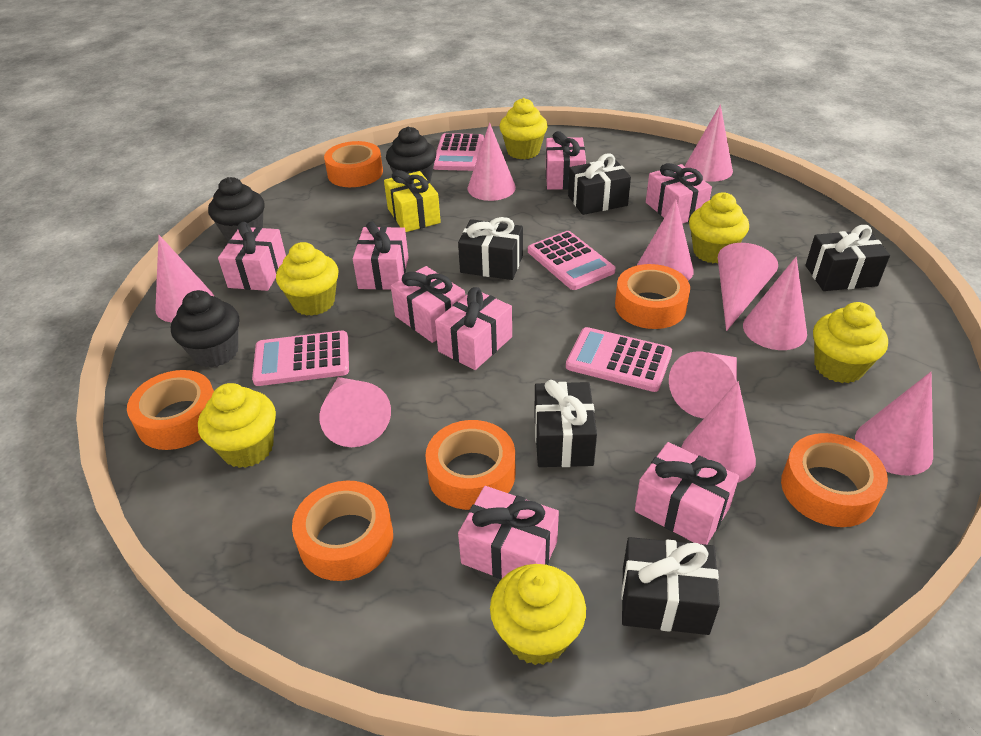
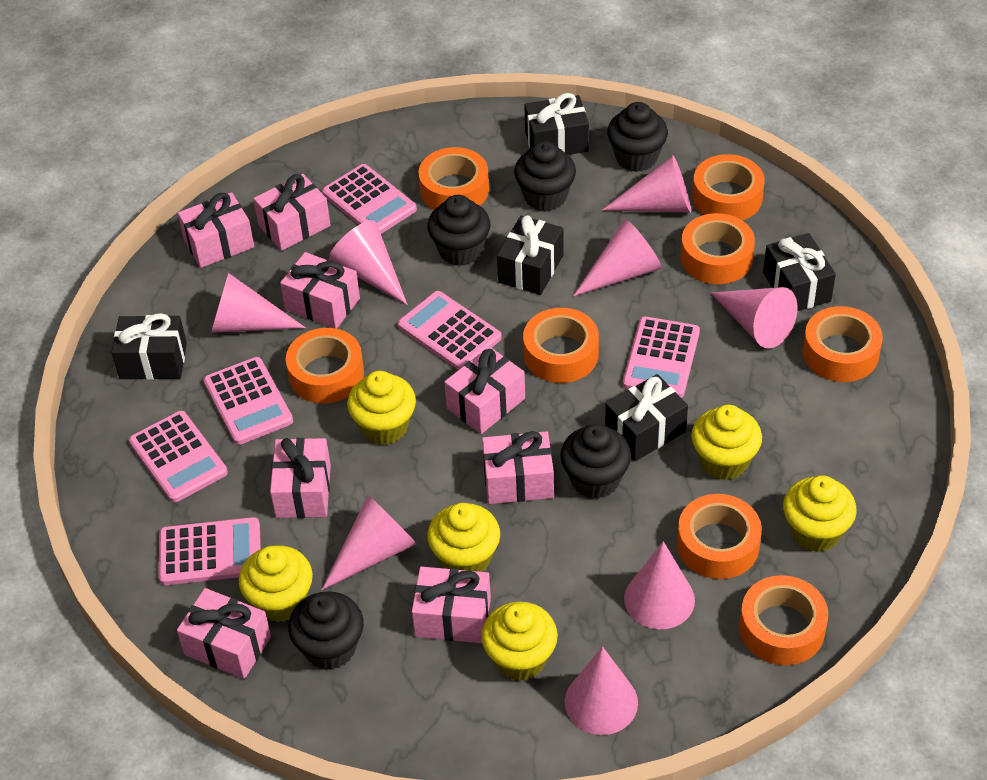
black cupcake: [171,290,239,368] [208,177,265,241] [386,126,436,182] = 3 -> [288,591,364,670] [427,195,491,266] [514,141,576,212] [560,424,631,499] [607,102,668,172] = 5
orange tape: [127,370,214,450] [292,481,393,581] [324,141,383,187] [425,420,515,510] [615,264,690,329] [781,433,888,527] = 6 -> [286,328,364,404] [419,147,489,210] [523,308,599,383] [677,494,762,579] [681,213,755,284] [692,154,765,220] [739,575,828,665] [803,306,883,382] = 8
pink calculator: [252,331,349,386] [433,133,484,171] [528,231,616,290] [566,327,672,392] = 4 -> [129,411,228,503] [159,517,261,585] [203,357,293,445] [322,164,417,234] [398,291,502,370] [623,316,700,398] = 6
pink cone: [155,235,214,322] [319,377,391,447] [468,123,516,201] [637,199,694,281] [669,351,737,418] [682,381,756,482] [685,104,733,182] [718,243,778,331] [743,257,807,350] [855,372,933,476] = 10 -> [211,273,306,333] [321,495,416,590] [329,220,408,305] [565,647,638,735] [573,219,662,296] [602,156,691,213] [624,541,695,629] [711,287,797,348] = 8
yellow gift: [384,170,441,232] = 1 -> none = 0

